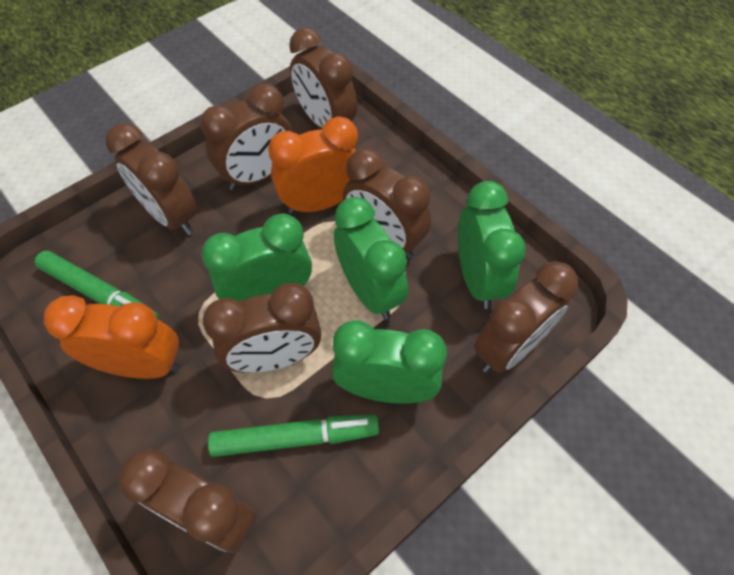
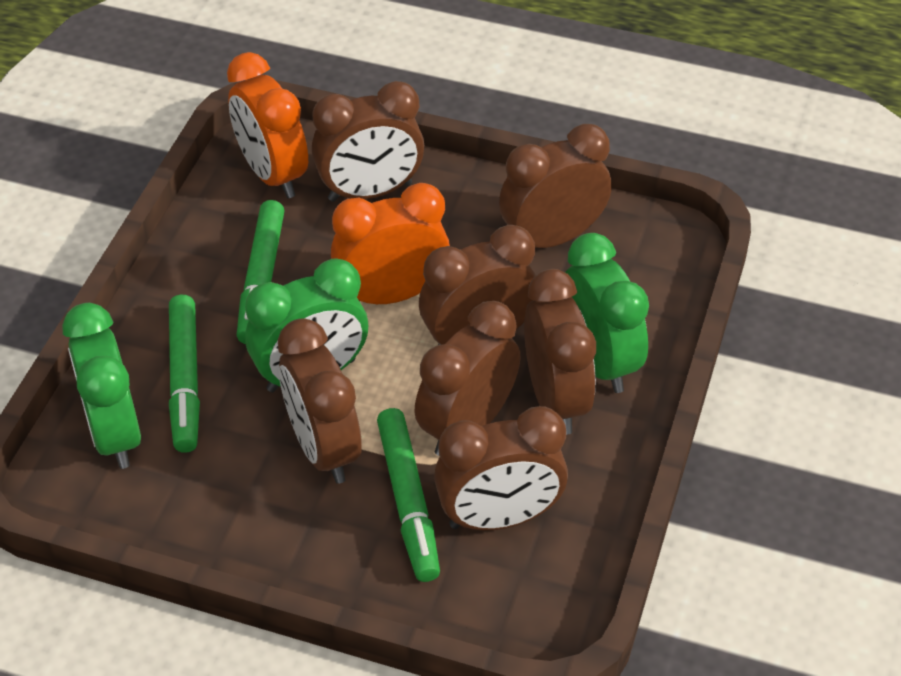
green clock: [201,213,312,302] [332,320,447,404] [334,197,408,319] [458,181,526,309] = 4 -> [62,303,141,469] [245,258,368,393] [565,233,649,393] = 3
green marker: [35,251,159,319] [208,415,379,457] = 2 -> [169,295,200,453] [236,200,285,344] [377,408,440,582] = 3

